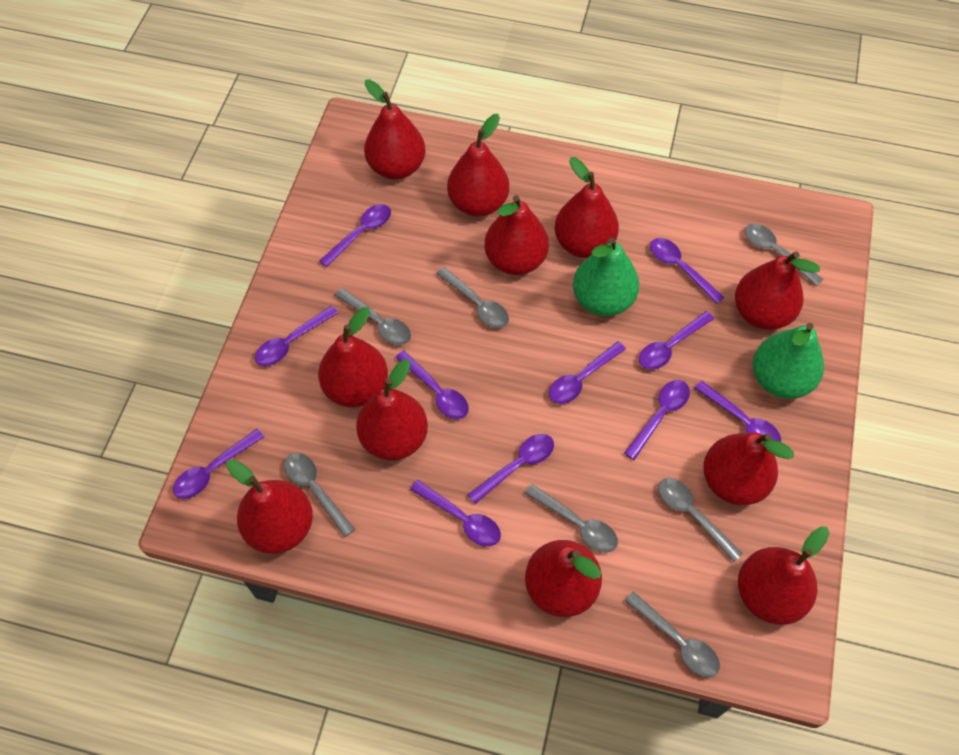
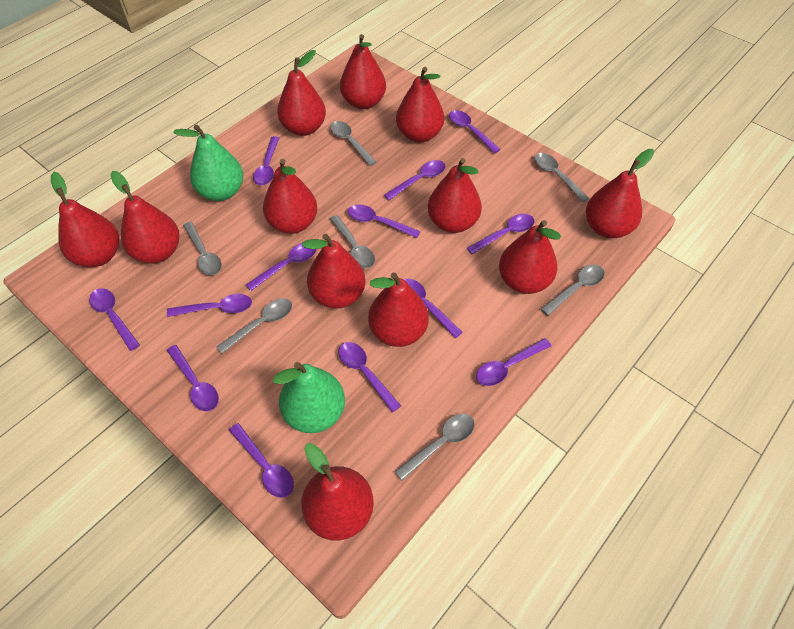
purple spoon: [173,429,264,499] [255,305,338,366] [319,204,391,267] [395,350,469,419] [410,480,501,546] [467,434,554,504] [549,341,626,404] [624,380,690,460] [639,311,714,370] [650,238,724,304] [694,381,781,442] = 11 -> [89,288,140,351] [167,294,252,317] [167,345,219,411] [229,423,294,498] [246,243,317,291] [253,136,279,186] [339,342,401,412] [348,205,421,238] [384,160,445,200] [403,279,463,338] [449,110,501,153] [467,214,534,255] [476,338,551,386] = 13
red pear: [226,460,313,554] [318,307,388,407] [356,359,428,461] [364,80,425,179] [447,114,509,217] [484,195,549,275] [525,540,602,617] [555,157,619,258] [703,433,794,505] [735,251,820,330] [738,526,829,625] = 11 -> [51,172,119,267] [110,171,180,264] [263,159,317,234] [277,50,326,136] [301,443,374,541] [302,234,365,309] [340,34,386,109] [368,272,429,347] [396,67,444,142] [428,158,482,233] [499,220,561,294] [586,149,654,238] = 12

